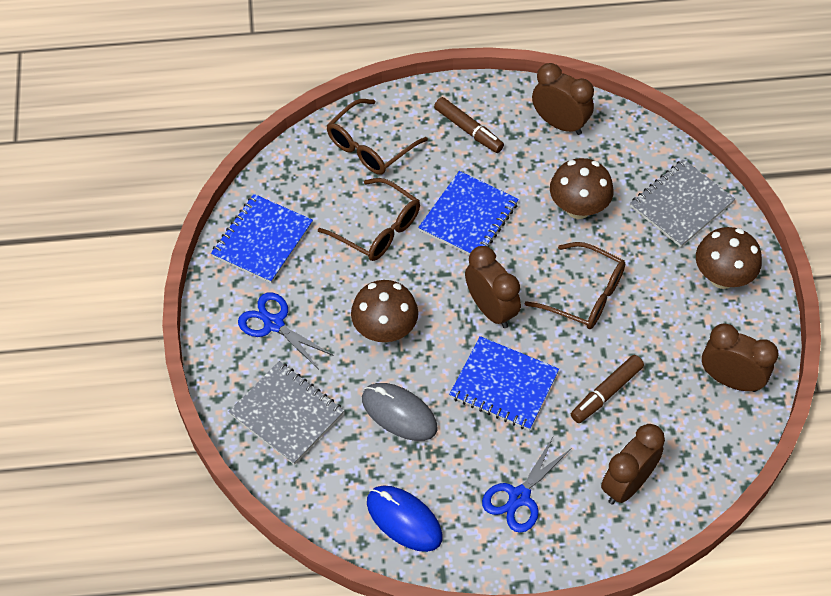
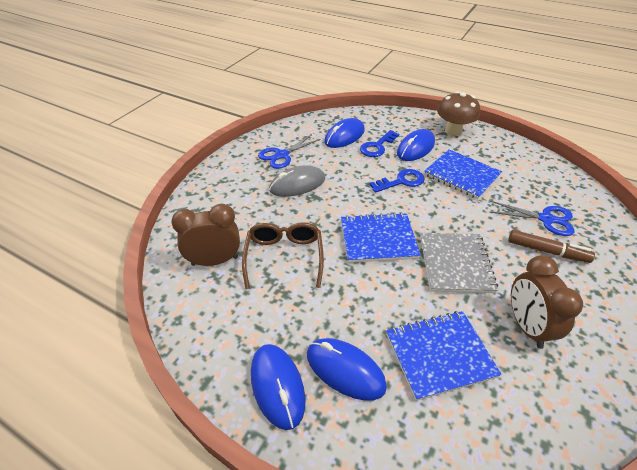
blue key: none = 0 -> [360,130,399,157] [369,169,425,193] = 2
blue mouse: [367,485,443,552] = 1 -> [251,344,305,430] [307,338,387,401] [324,118,365,148] [397,129,435,161] = 4
brown clock: [465,246,521,328] [532,63,594,135] [601,424,665,505] [702,323,779,392] = 4 -> [171,204,240,266] [511,255,583,349] = 2
brown glasses: [318,178,420,261] [327,99,428,175] [525,242,625,329] = 3 -> [242,222,324,289] = 1
brown marker: [434,97,504,153] [571,355,644,423] = 2 -> [508,230,595,263] = 1
brown mushroom: [351,280,418,342] [550,158,614,219] [696,227,762,289] = 3 -> [437,92,480,136] = 1
grey notebook: [228,361,344,465] [630,159,735,247] = 2 -> [420,233,498,293] = 1

